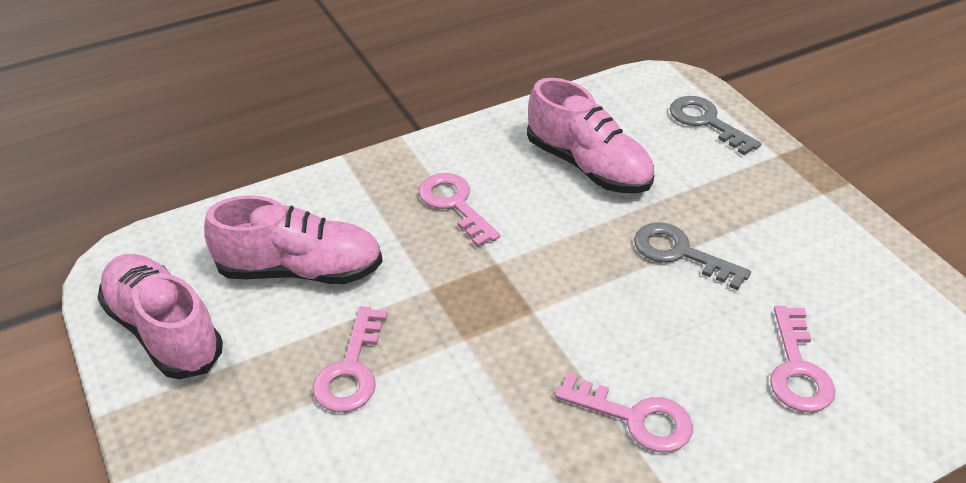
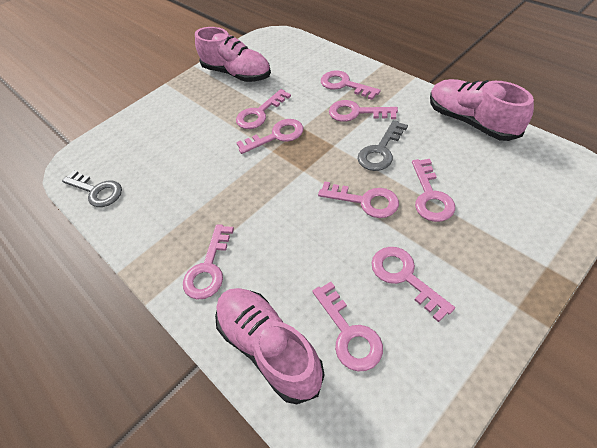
pink key: [312,306,388,412] [418,173,501,247] [555,373,693,453] [770,306,835,413] = 4 -> [183,224,234,299] [236,89,291,129] [236,119,303,154] [312,282,383,371] [318,182,399,218] [321,70,381,100] [329,100,398,122] [371,247,455,322] [412,159,455,222] = 9

